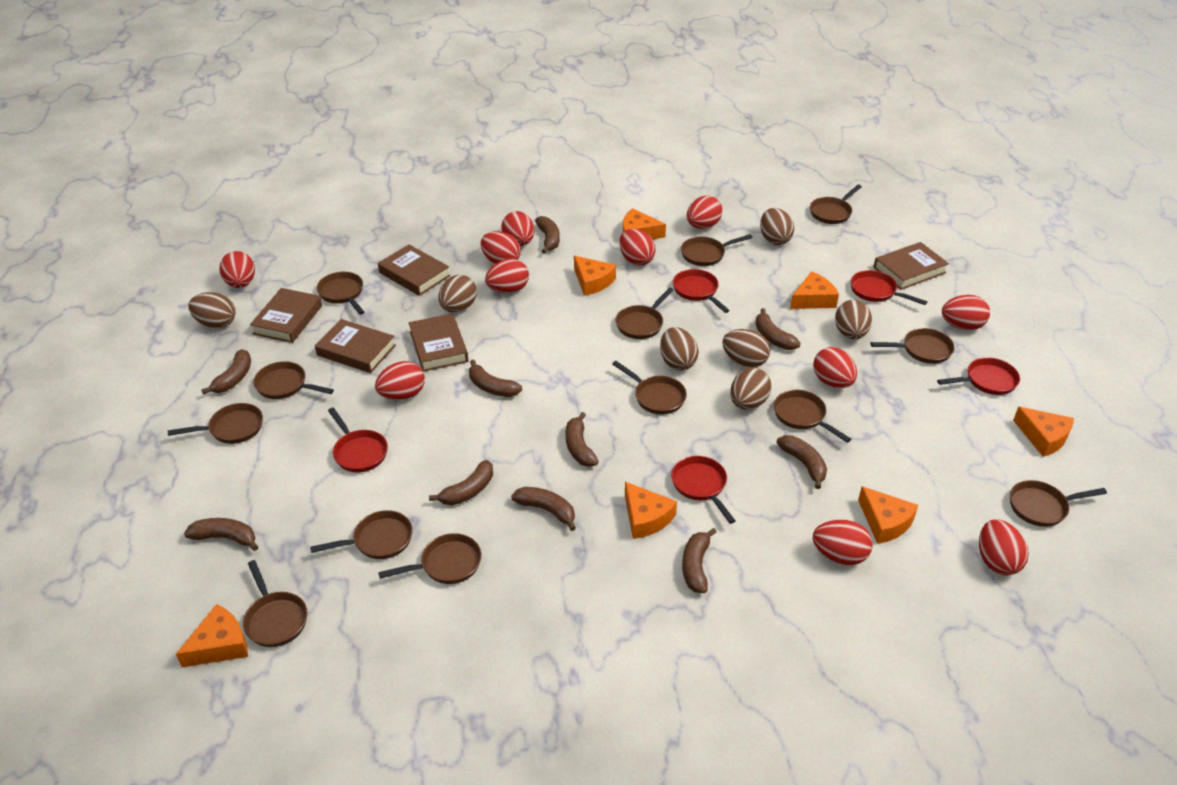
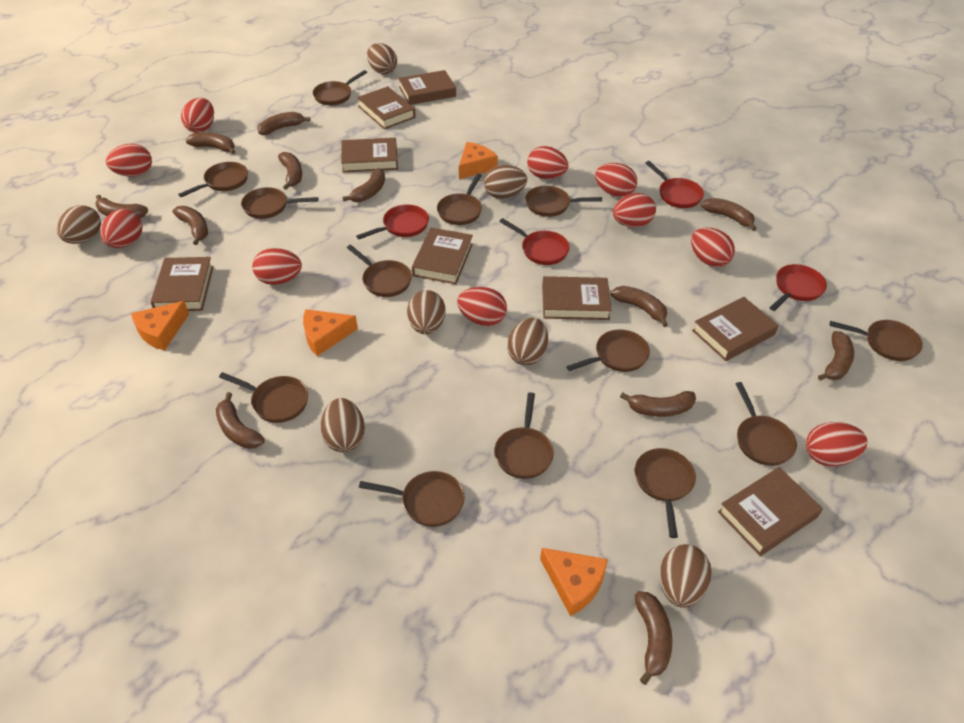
brown banana: [184,518,258,551] [201,349,251,394] [429,460,493,505] [469,360,522,397] [511,487,576,531] [535,216,560,254] [566,412,599,467] [682,528,717,593] [756,308,801,350] [777,435,827,489] = 10 -> [95,195,148,218] [173,206,208,245] [186,132,236,154] [216,392,265,449] [257,112,311,135] [278,152,302,190] [343,168,385,202] [611,286,668,327] [620,391,696,417] [634,591,672,685] [701,198,757,231] [818,331,854,381] = 12
brown book: [250,288,322,343] [315,319,396,373] [378,245,450,296] [409,313,468,372] [873,242,949,290] = 5 -> [150,257,214,311] [341,138,398,172] [357,86,416,129] [398,70,456,105] [412,227,473,284] [542,276,612,320] [692,297,779,361] [718,467,823,556] = 8
orange cheese: [176,604,248,668] [574,256,616,296] [623,208,666,239] [625,482,677,539] [790,271,839,309] [858,486,918,544] [1013,407,1074,457] = 7 -> [131,301,189,351] [303,309,358,356] [459,142,498,179] [540,548,608,616] = 4
red egg: [220,251,255,288] [375,361,425,400] [481,231,521,264] [485,259,529,293] [501,211,534,246] [619,228,656,266] [687,196,722,229] [813,347,857,388] [813,519,873,565] [942,295,990,330] [979,519,1029,575] = 11 -> [100,209,142,248] [106,144,152,177] [181,98,214,133] [252,248,302,285] [457,287,507,326] [527,146,568,179] [595,163,637,198] [613,193,656,228] [691,227,735,267] [806,422,868,466] = 10
red pan: [328,408,388,472] [671,456,736,524] [673,269,730,313] [851,270,927,305] [937,357,1020,395] = 5 -> [356,205,429,239] [499,218,569,265] [646,161,704,208] [769,264,827,311] = 4

